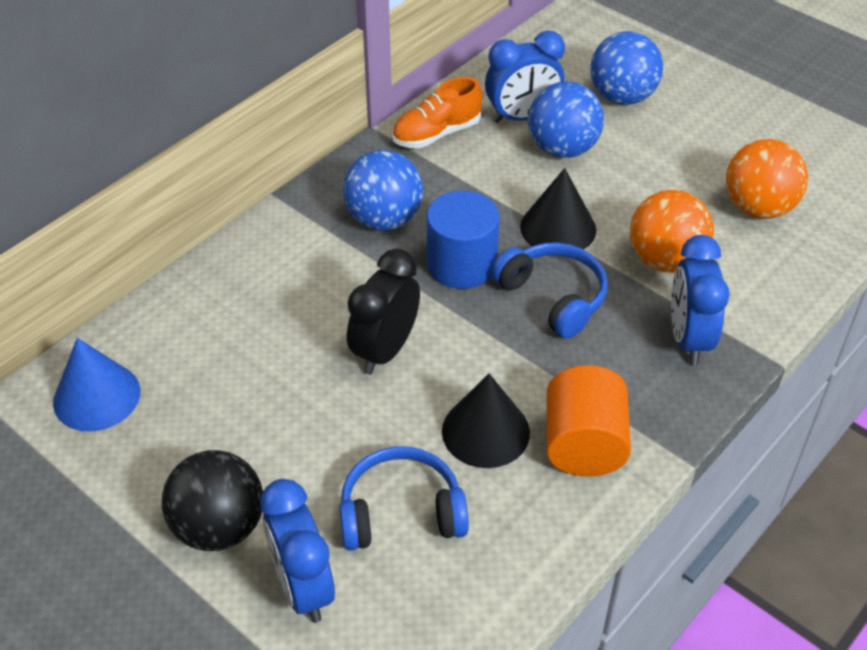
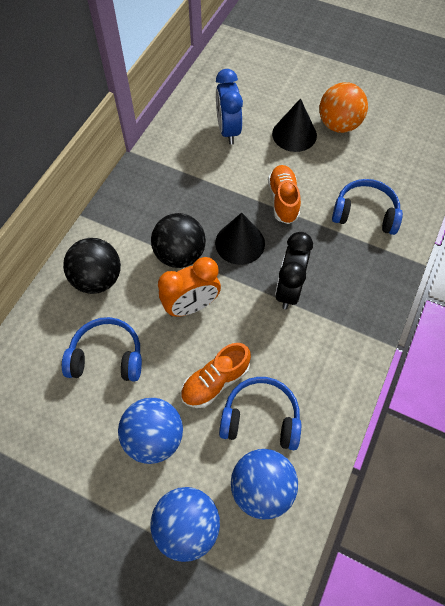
black ball: [162,450,263,551] = 1 -> [63,238,121,294] [151,213,206,268] = 2
blue clock: [260,479,335,623] [485,31,565,123] [671,235,730,365] = 3 -> [216,69,243,145] = 1
blue cone: [53,338,140,431] = 1 -> none = 0
blue cylinder: [427,191,500,289] = 1 -> none = 0
blue headphones: [339,446,469,551] [491,243,608,339] = 2 -> [62,317,142,381] [219,377,301,450] [332,179,403,235] = 3
orange ball: [630,190,714,273] [726,139,808,219] = 2 -> [319,82,368,133] = 1
orange clock: none = 0 -> [158,257,221,317] = 1
orange cylinder: [547,365,631,477] = 1 -> none = 0
orange shoe: [392,77,482,148] = 1 -> [181,343,251,408] [268,165,301,224] = 2

